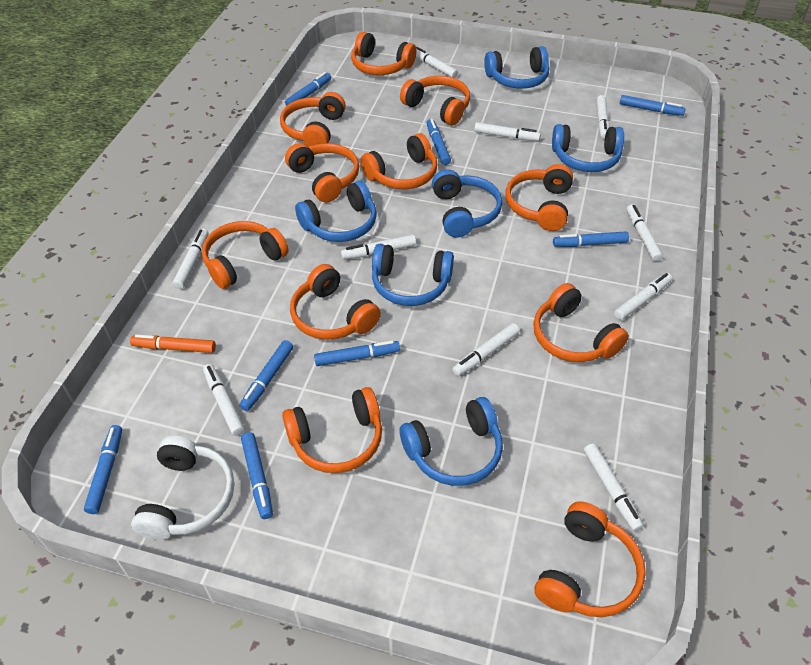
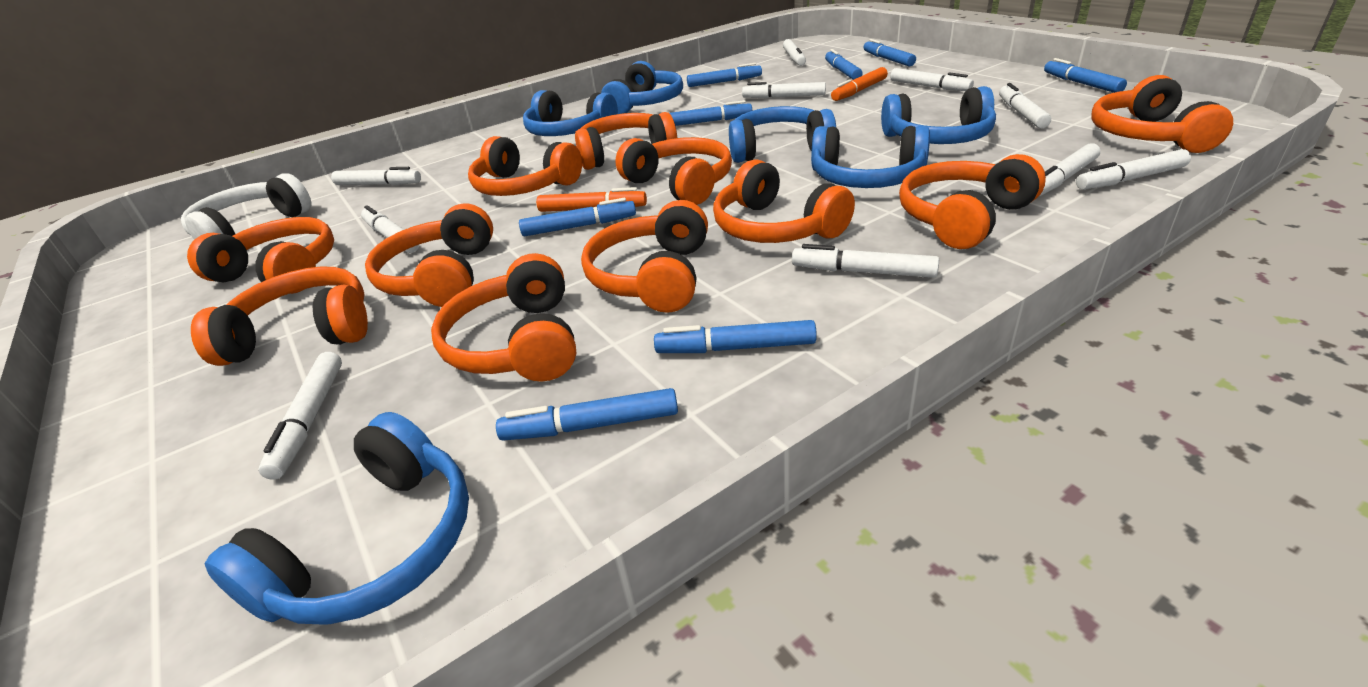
orange marker: [130,334,216,353] = 1 -> [536,187,647,212] [831,67,888,101] = 2

